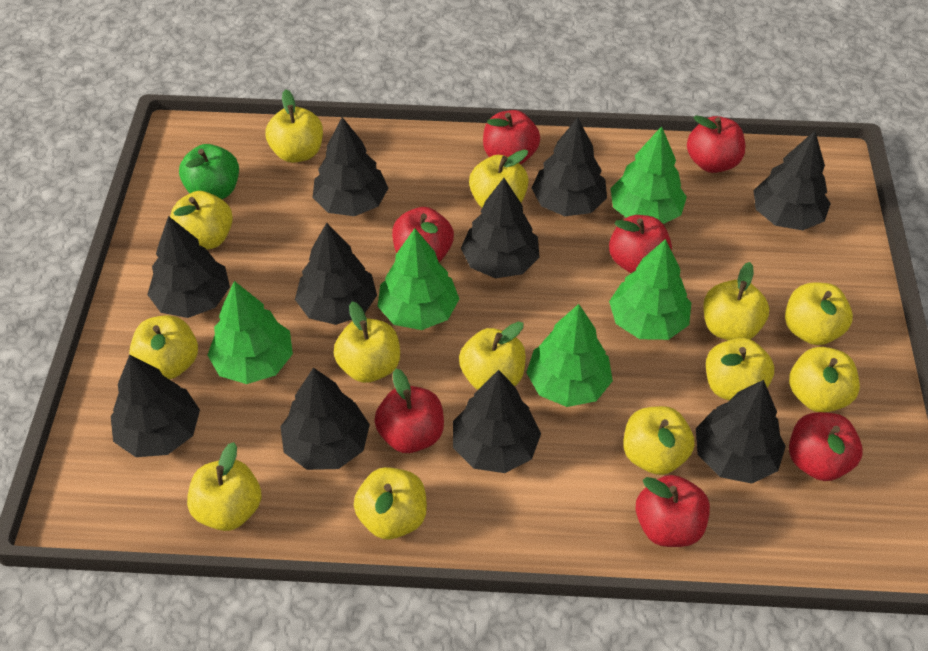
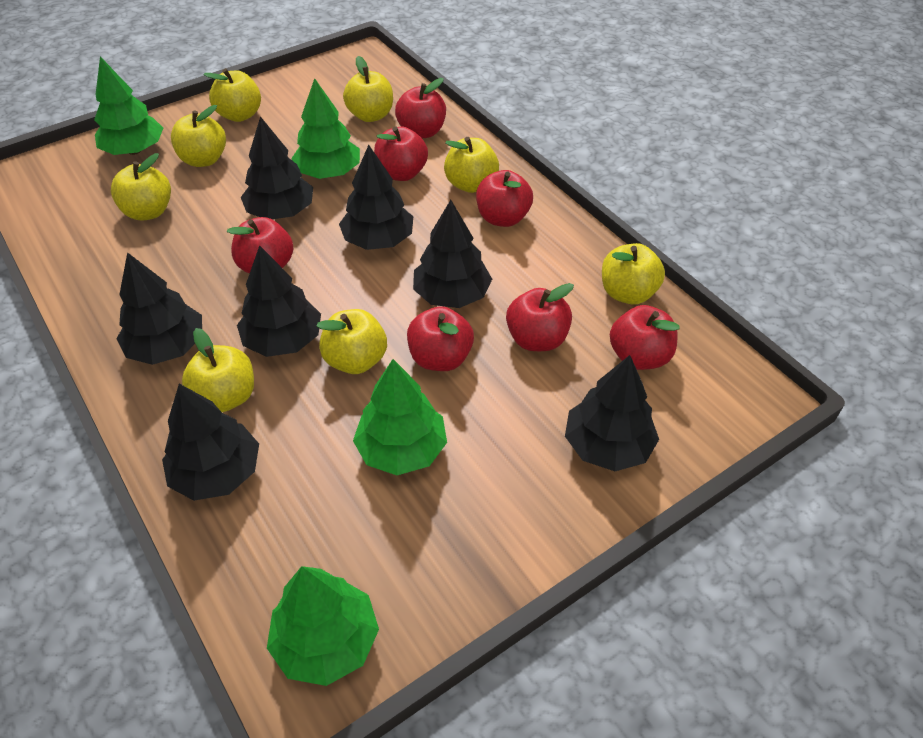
black tree: [111,354,200,457] [147,216,230,318] [280,367,370,470] [295,223,377,325] [313,117,388,216] [453,370,541,473] [461,178,540,278] [532,117,607,216] [696,380,786,484] [753,131,831,230] = 10 -> [117,252,202,365] [162,384,259,501] [237,245,321,357] [241,116,313,219] [339,145,413,250] [413,200,492,308] [565,355,659,471] = 7
green apple: [179,144,239,199] = 1 -> none = 0
green tree: [208,281,293,384] [377,228,459,330] [526,304,613,407] [609,239,691,340] [610,126,687,224] = 5 -> [94,56,163,155] [267,566,379,686] [291,78,360,179] [353,359,447,475] = 4
yellow apple: [129,315,198,380] [170,191,233,250] [187,442,262,531] [265,89,323,163] [334,302,400,383] [354,467,427,539] [459,322,526,390] [469,150,529,208] [623,406,695,475] [703,262,769,340] [706,338,774,401] [785,282,853,345] [789,347,860,412] = 13 -> [111,153,171,221] [171,105,226,167] [182,328,254,412] [203,68,261,122] [316,309,387,374] [343,56,393,122] [444,137,499,193] [602,243,665,304] = 8

